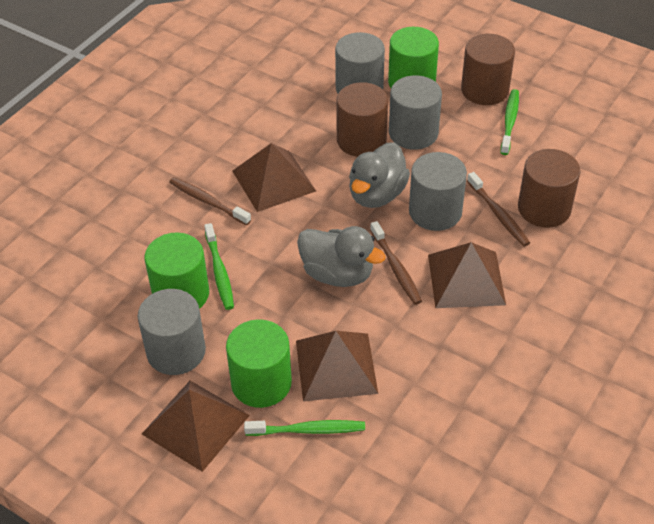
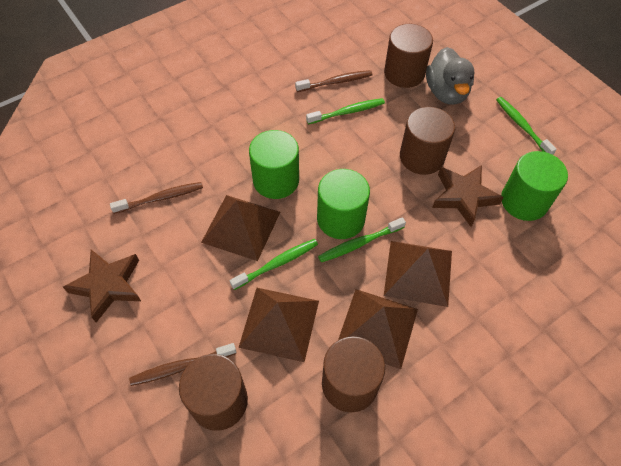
brown cylinder: [336,82,388,157] [461,34,515,105] [518,149,580,228] = 3 -> [179,354,248,431] [322,336,385,413] [384,24,433,88] [400,107,455,175] = 4
brown star: none = 0 -> [63,250,141,322] [432,165,504,227] = 2
green toothbrush: [204,223,234,310] [244,420,365,436] [500,89,519,155] = 3 -> [230,239,318,290] [306,98,385,124] [318,217,406,262] [496,97,557,155] = 4
grey cylinder: [138,289,206,375] [335,32,385,94] [389,75,442,150] [409,152,467,231] = 4 -> none = 0
grey duck: [297,226,386,287] [349,142,410,208] = 2 -> [426,47,474,105] = 1

